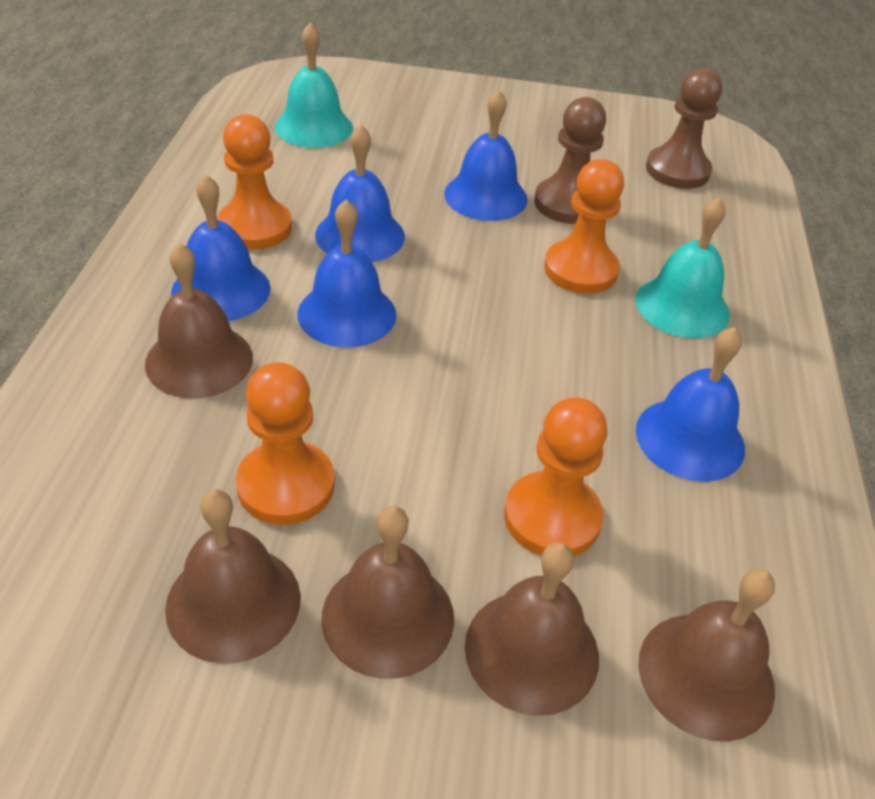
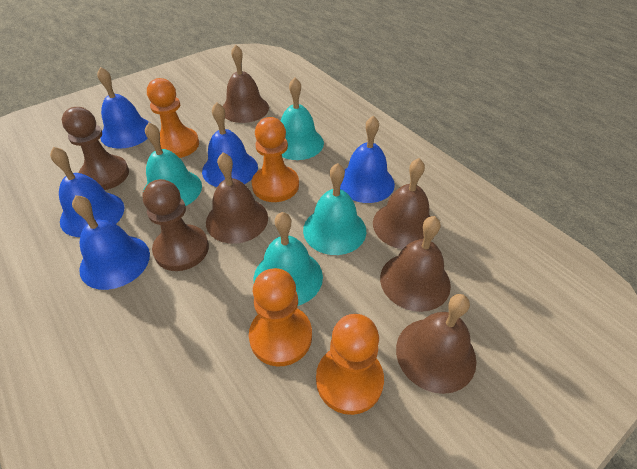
turquoise bell: [275,23,353,148] [635,197,730,339] = 2 -> [143,123,202,206] [254,212,323,306] [281,77,324,160] [303,163,366,255] = 4

